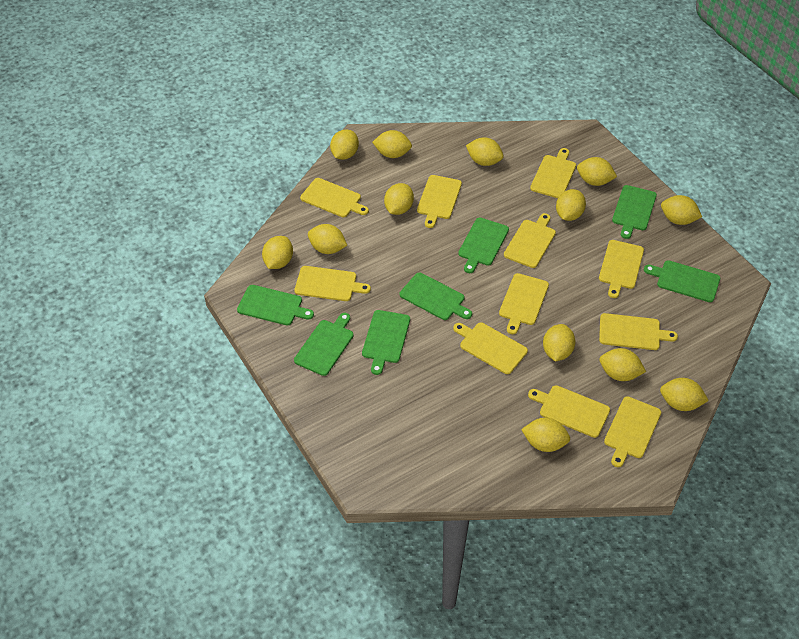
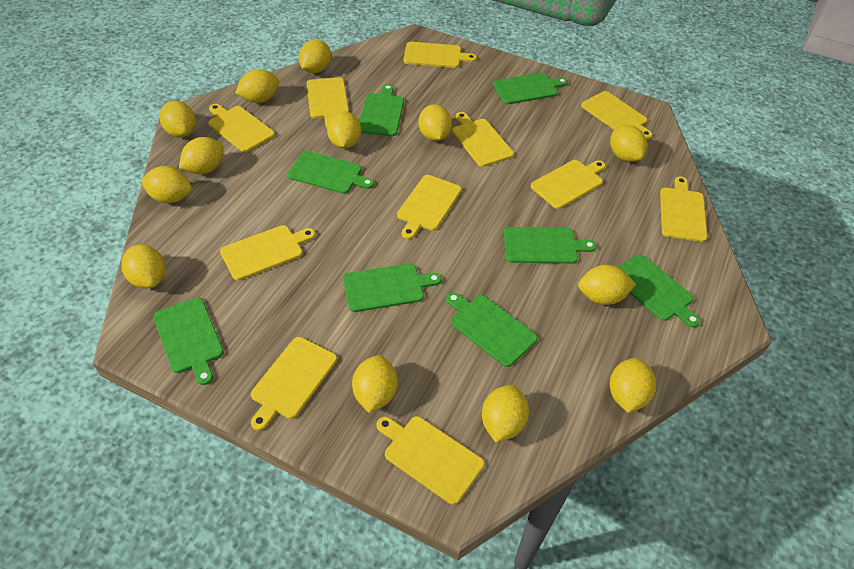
green cutting board: [237,285,314,326] [294,313,354,376] [362,310,410,375] [400,273,472,320] [458,218,509,273] [612,185,657,239] [644,260,720,302] = 7 -> [153,297,224,385] [288,151,374,194] [343,264,442,312] [360,84,404,136] [446,292,537,367] [493,73,568,104] [504,227,597,264] [618,254,700,328] = 8

